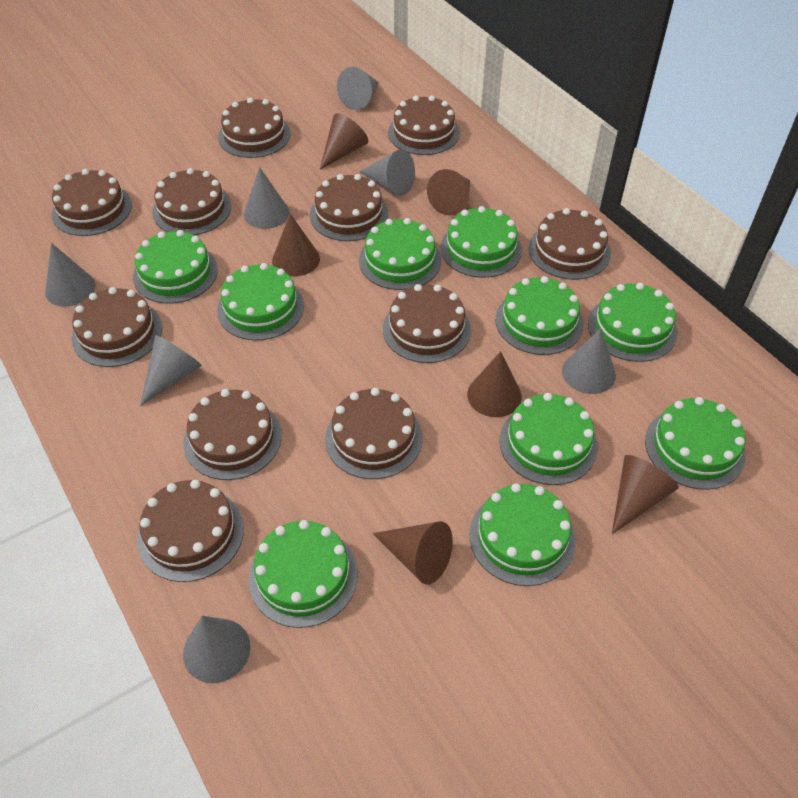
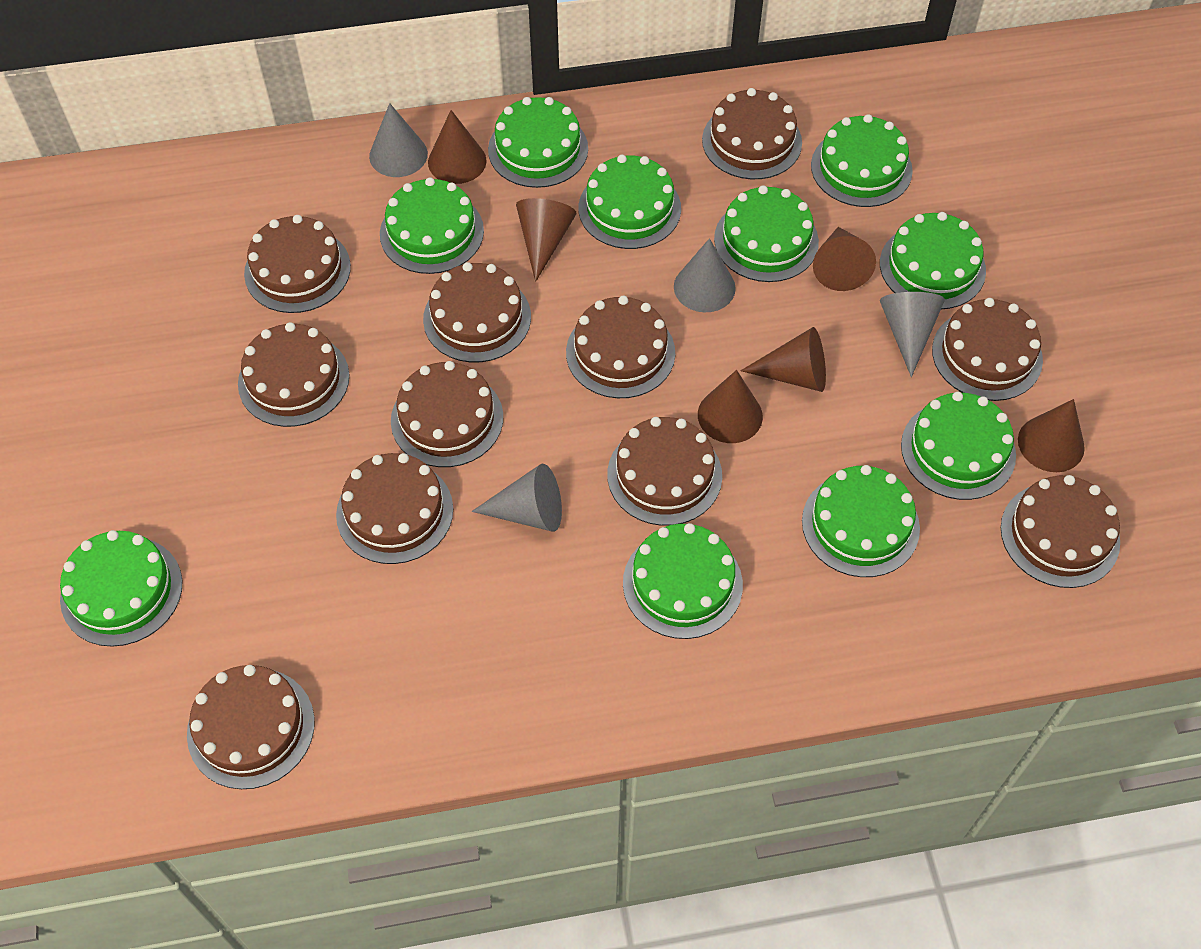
grey cone: [45,243,96,307] [140,335,202,406] [183,616,250,683] [244,167,290,229] [337,67,379,110] [359,149,415,196] [562,328,616,394] = 7 -> [369,103,428,177] [472,464,562,532] [674,238,736,312] [880,292,945,377] = 4

